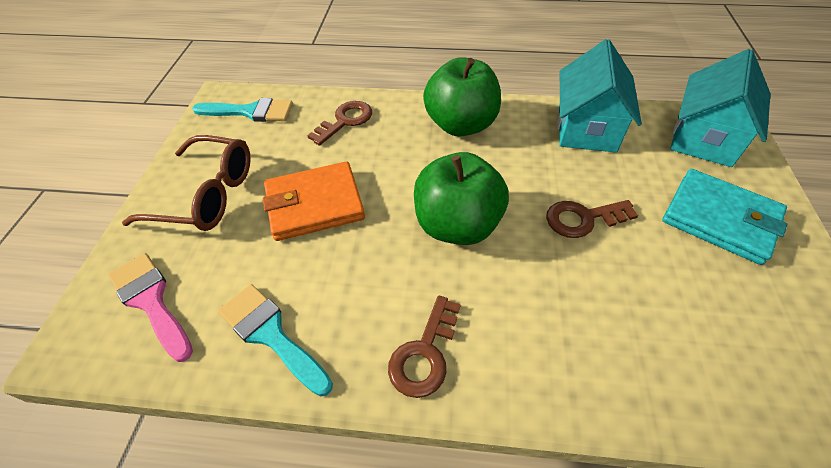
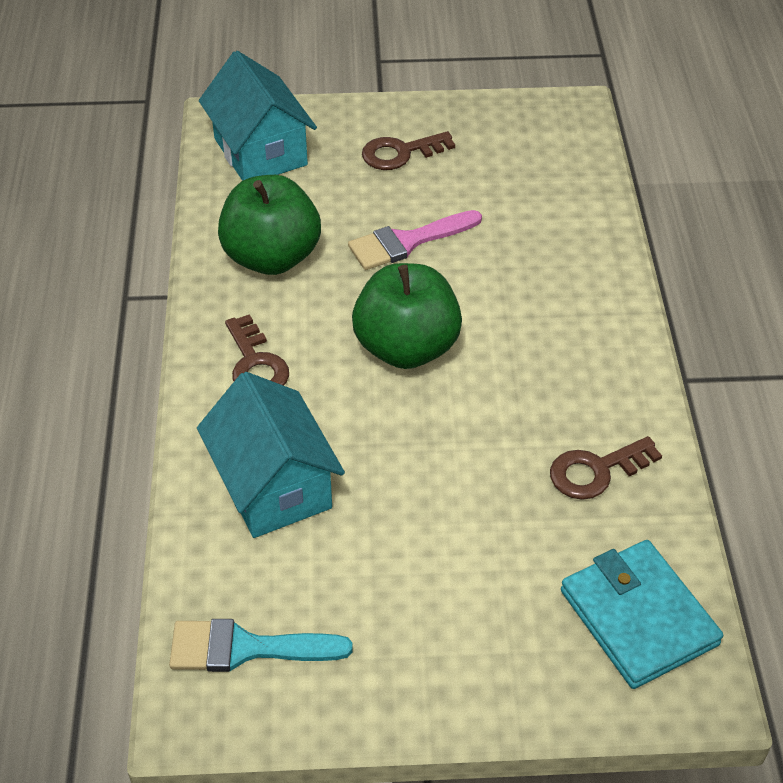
brown glasses: [122,135,251,231] = 1 -> none = 0
orange wallet: [263,161,365,241] = 1 -> none = 0
turquoise brush: [192,98,293,122] [218,284,333,396] = 2 -> [169,619,353,672] = 1

